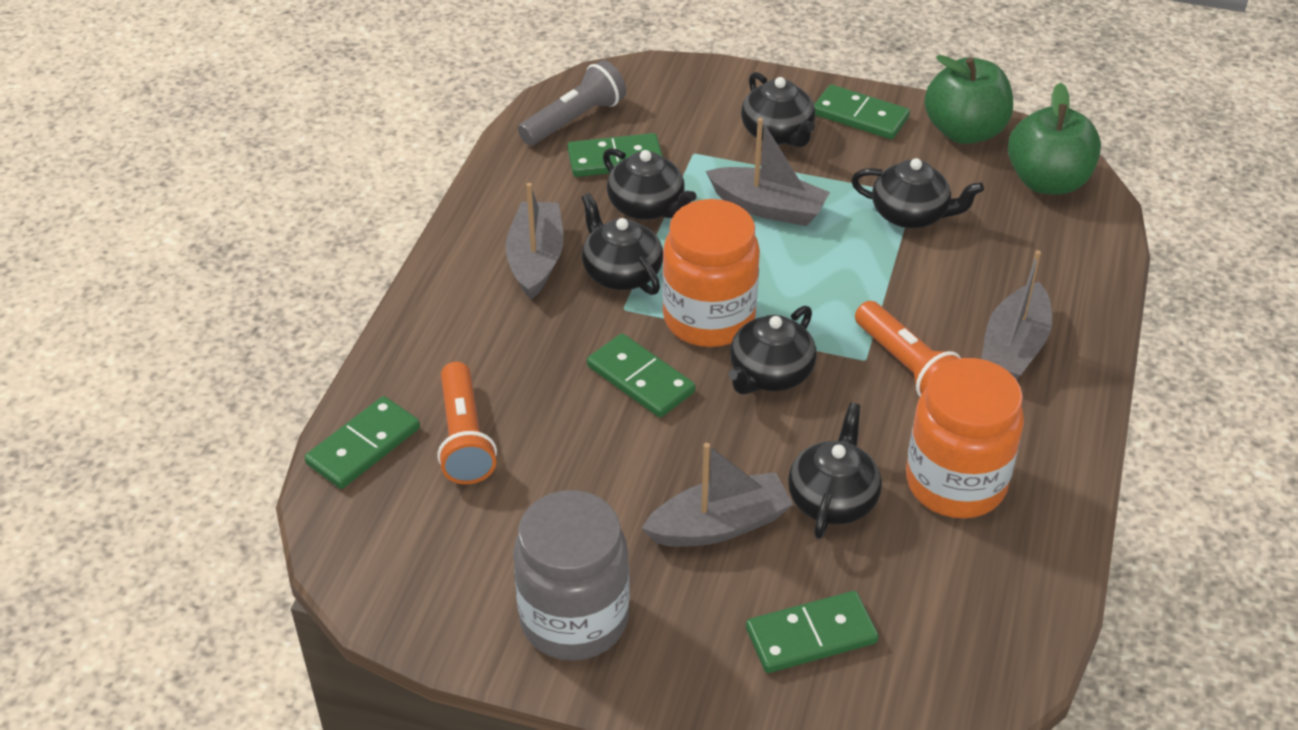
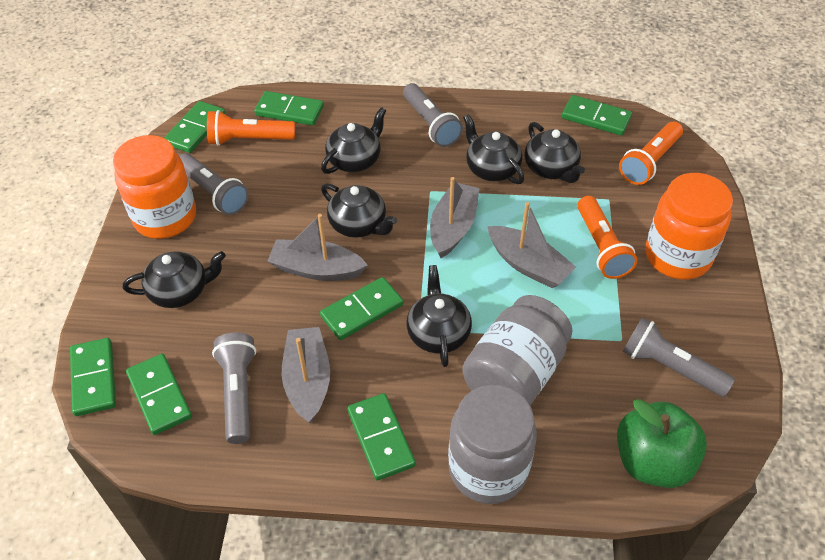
green apple: [924,55,1013,144] [1008,83,1101,195] = 2 -> [617,399,707,488] = 1
green domino: [304,396,420,489] [567,133,663,177] [587,333,695,418] [746,591,879,673] [814,85,910,139] = 5 -> [70,338,116,416] [126,354,192,435] [164,101,225,153] [254,91,324,126] [320,277,403,340] [347,393,416,481] [562,95,632,136] = 7
grey flashlight: [518,60,626,145] = 1 -> [179,153,249,215] [212,332,256,444] [403,83,463,147] [623,317,735,397] = 4
grey jar: [513,490,630,661] = 1 -> [448,384,537,504] [462,295,572,405] = 2
orange flashlight: [437,362,497,484] [855,301,961,396] = 2 -> [207,110,295,146] [577,196,638,279] [619,122,683,185] = 3

